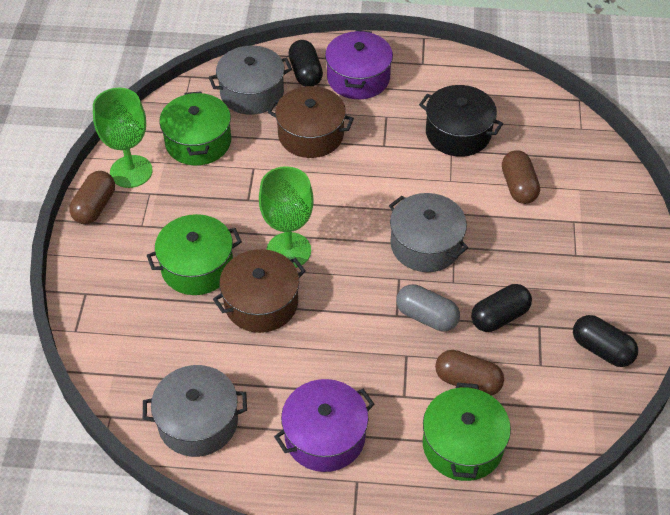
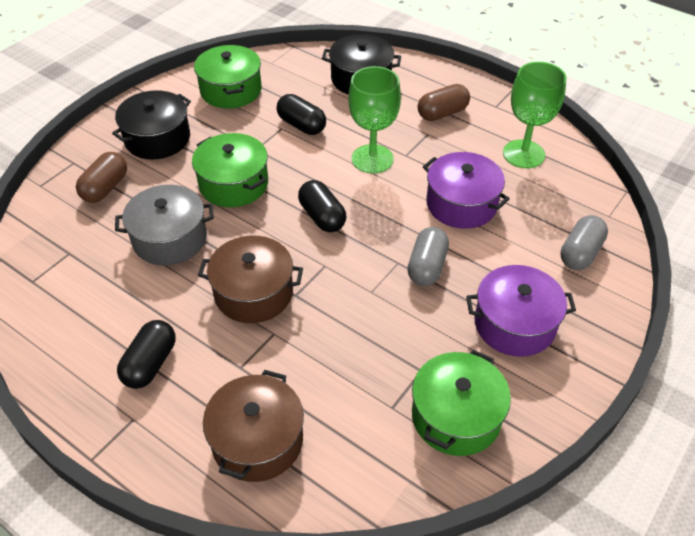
black pot: [419,85,503,157] = 1 -> [112,90,191,159] [322,34,401,95] = 2
brown capsule: [69,171,115,224] [435,350,504,396] [502,150,540,204] = 3 -> [76,152,127,203] [418,84,470,121] = 2
grey capsule: [396,284,460,331] = 1 -> [407,227,449,286] [560,215,608,270] = 2
grey pot: [143,365,247,457] [209,46,292,115] [389,193,468,272] = 3 -> [115,185,214,266] = 1

